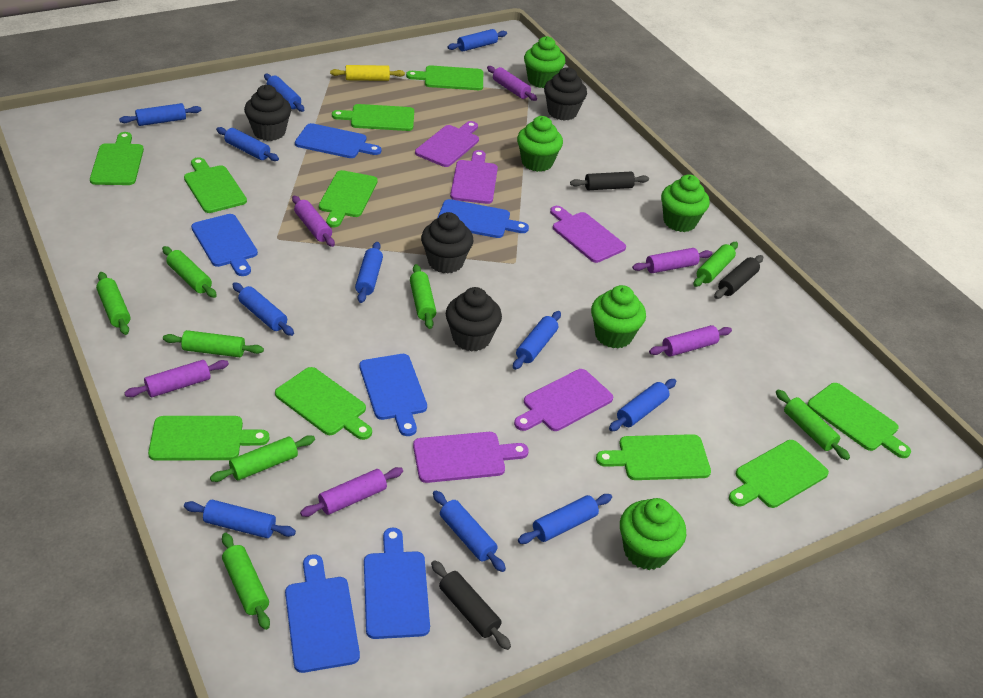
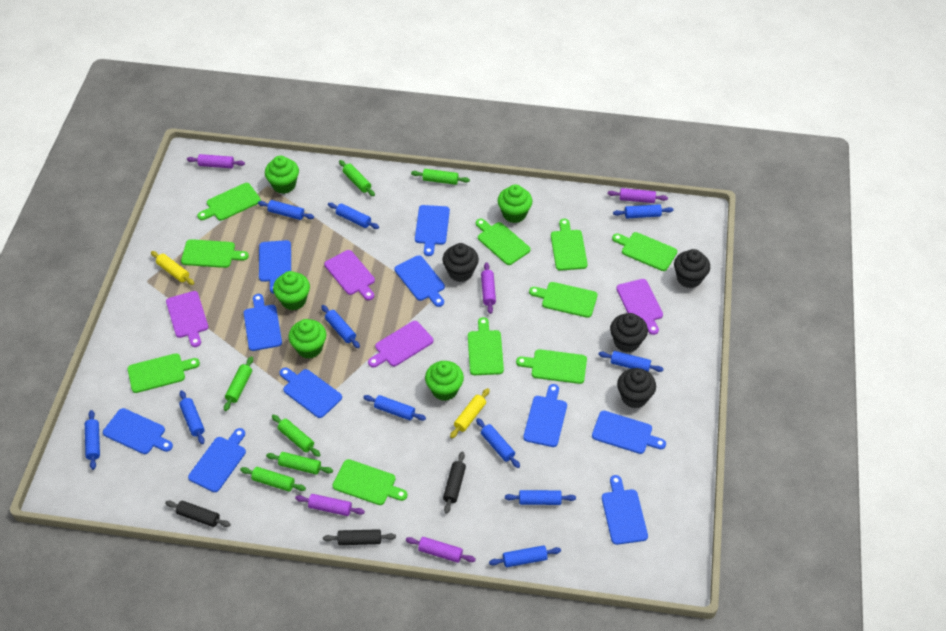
blue cutting board: [191,214,258,276] [285,554,360,673] [295,123,382,158] [359,354,427,436] [364,528,430,639] [437,199,529,238] = 6 -> [103,408,173,454] [188,428,246,492] [244,294,282,351] [259,240,291,294] [279,368,342,418] [395,255,445,307] [415,205,450,256] [523,384,567,447] [592,411,666,454] [602,475,648,545] = 10
green rolling pin: [96,272,131,335] [162,246,217,298] [163,330,264,357] [210,435,315,482] [222,533,270,630] [410,264,436,329] [693,242,738,287] [776,389,850,460] = 8 -> [224,356,253,411] [240,467,306,492] [266,452,333,475] [272,415,320,457] [339,160,375,196] [411,169,470,185] = 6
purple cutting board: [413,432,529,483] [415,121,479,167] [450,150,498,204] [514,369,613,431] [550,206,626,263] = 5 -> [166,291,208,347] [324,250,375,300] [368,321,433,367] [616,279,663,335] = 4
purple rolling pin: [125,360,229,397] [292,196,335,247] [300,467,403,517] [487,66,537,101] [632,248,712,273] [649,325,732,357] = 6 -> [187,154,245,168] [295,494,365,516] [406,537,476,563] [481,262,496,314] [608,188,668,203] = 5
yellow rolling pin: [330,65,405,81] = 1 -> [151,251,195,285] [450,388,490,438] = 2

